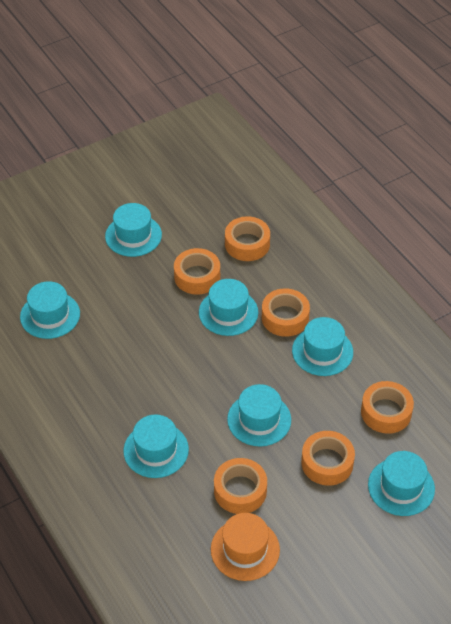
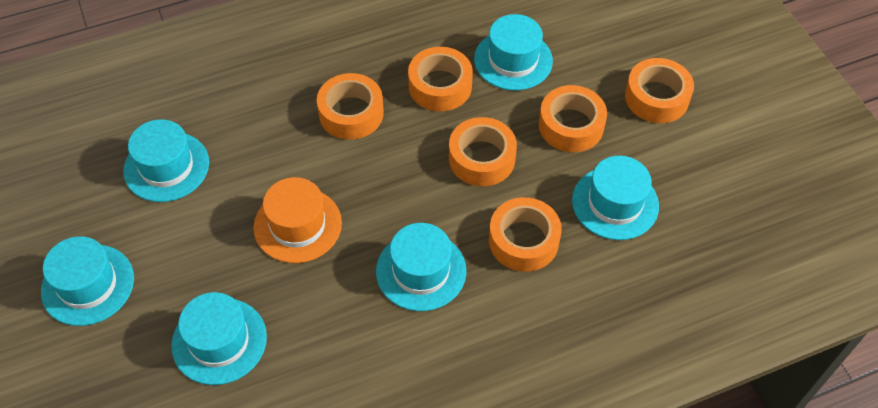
turquoise hat: [20,281,80,339] [105,203,162,257] [123,414,189,478] [199,279,258,336] [227,384,291,447] [292,317,353,376] [368,451,435,516] = 7 -> [41,236,134,326] [123,119,209,202] [171,292,267,385] [376,223,466,311] [474,14,553,90] [572,156,659,240] = 6

